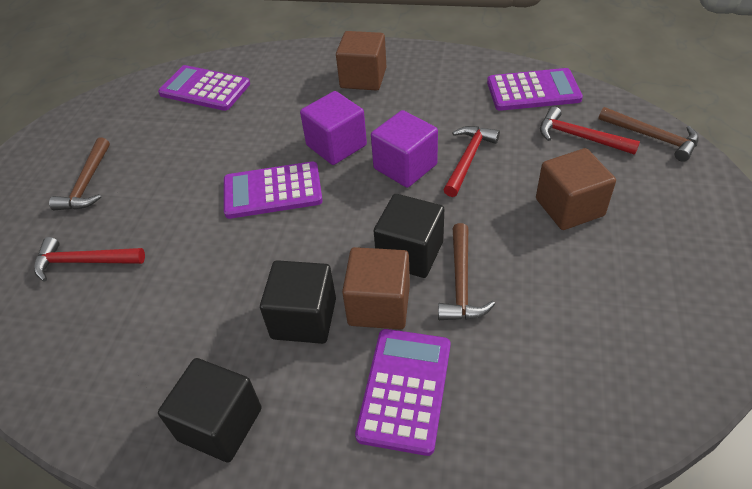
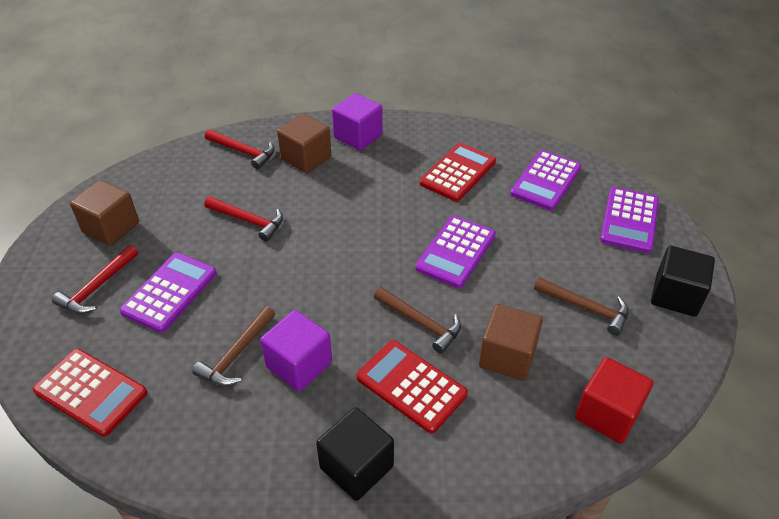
black cube: [158,358,262,463] [260,260,336,344] [374,194,444,278] = 3 -> [316,407,394,501] [651,246,715,317] = 2
red calculator: none = 0 -> [33,349,147,437] [356,340,468,433] [420,143,496,202] = 3
red cube: none = 0 -> [575,357,654,444] = 1

